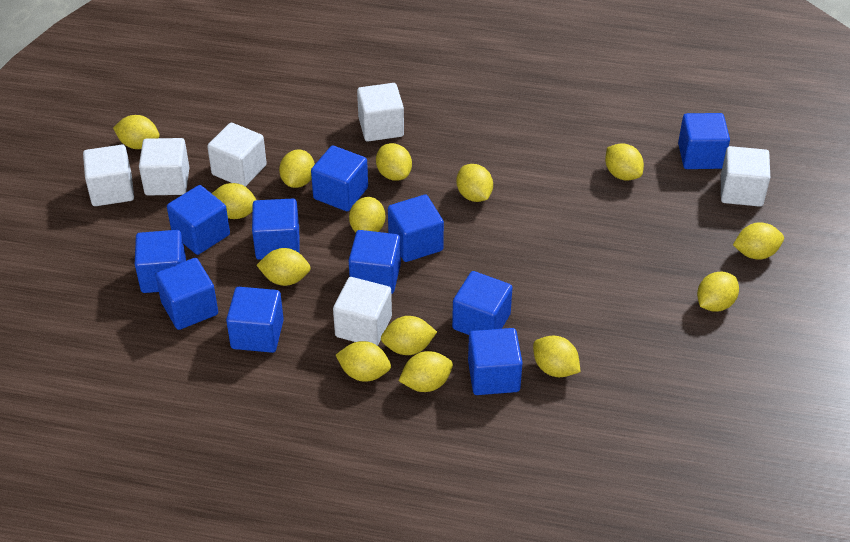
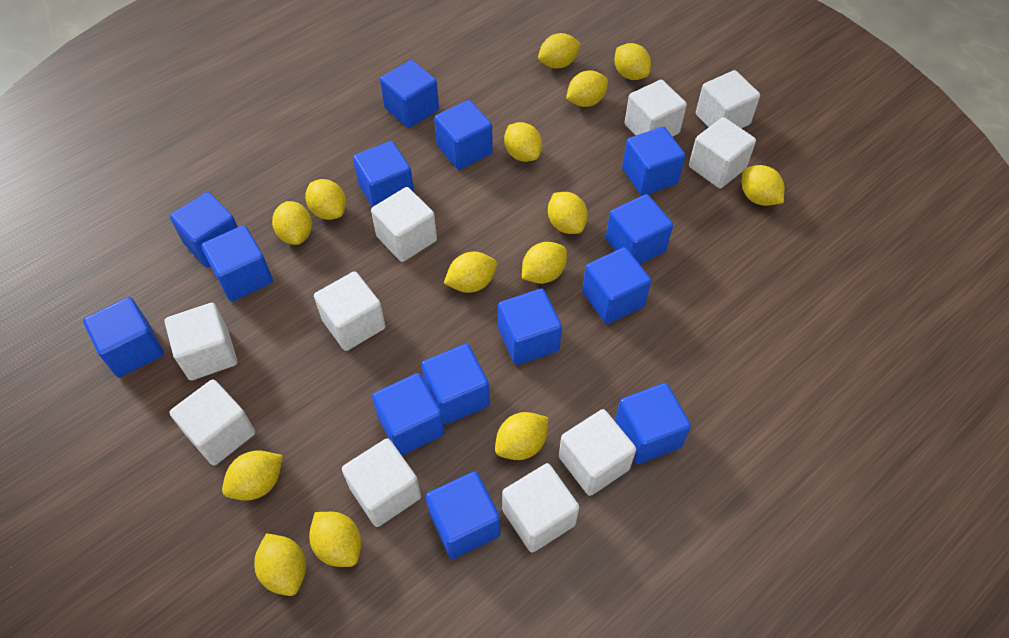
blue cube: [135,230,186,293] [155,258,218,330] [167,185,230,255] [226,287,284,353] [252,199,300,260] [311,145,368,211] [349,230,401,294] [388,195,444,262] [452,271,512,335] [468,328,523,395] [678,113,730,169] = 11 -> [83,297,164,377] [170,192,238,268] [201,225,273,301] [353,141,414,207] [372,373,444,456] [380,60,439,128] [421,344,490,425] [426,471,500,559] [434,100,493,170] [498,289,562,365] [582,247,651,324] [606,194,673,264] [615,383,691,464] [622,127,685,196] = 14
white cube: [83,145,134,206] [139,138,189,196] [207,123,267,187] [333,277,392,346] [357,83,404,141] [721,146,770,207] = 6 -> [165,303,237,381] [170,379,255,465] [314,271,386,351] [342,438,421,527] [371,187,437,262] [502,463,579,553] [559,409,636,496] [624,80,687,137] [689,117,756,189] [696,70,760,128] = 10

